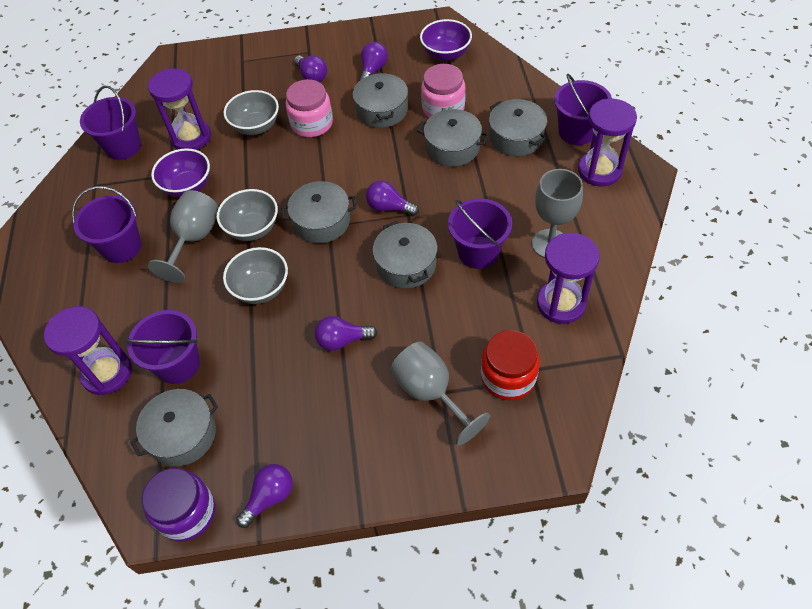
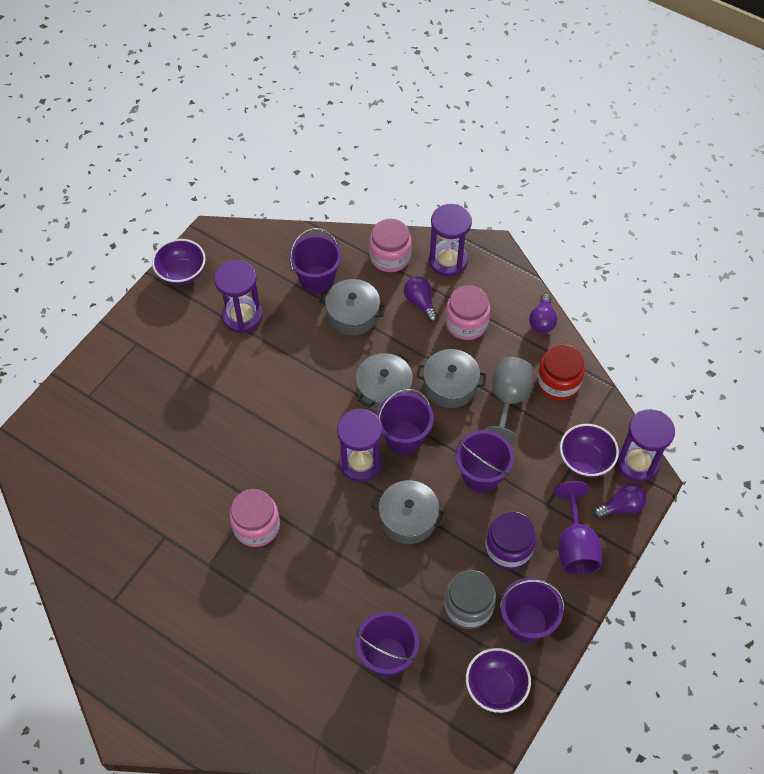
grey bowl: [217,189,278,241] [223,247,288,304] [224,90,279,135] = 3 -> none = 0
grey goblet: [148,190,218,283] [390,342,490,445] [532,169,583,258] = 3 -> [484,357,533,444] = 1
grey jar: none = 0 -> [444,570,496,629] = 1
grey pot: [130,389,218,466] [281,181,356,243] [353,72,408,128] [372,221,438,289] [417,109,488,167] [489,99,547,156] = 6 -> [319,279,386,336] [356,353,413,412] [372,480,446,544] [417,349,486,408] = 4
pink jar: [286,79,333,137] [421,64,466,118] = 2 -> [229,489,280,547] [369,219,412,272] [445,285,490,340] = 3
purple bowl: [151,148,210,197] [420,19,472,61] = 2 -> [152,239,205,285] [466,648,531,713] [560,424,619,478] = 3
purple goblet: none = 0 -> [554,481,602,575] = 1
purple light bulb: [236,464,293,528] [294,56,327,82] [315,316,377,351] [359,42,388,81] [366,180,419,216] = 5 -> [404,276,438,322] [529,293,557,333] [593,483,647,519] = 3

